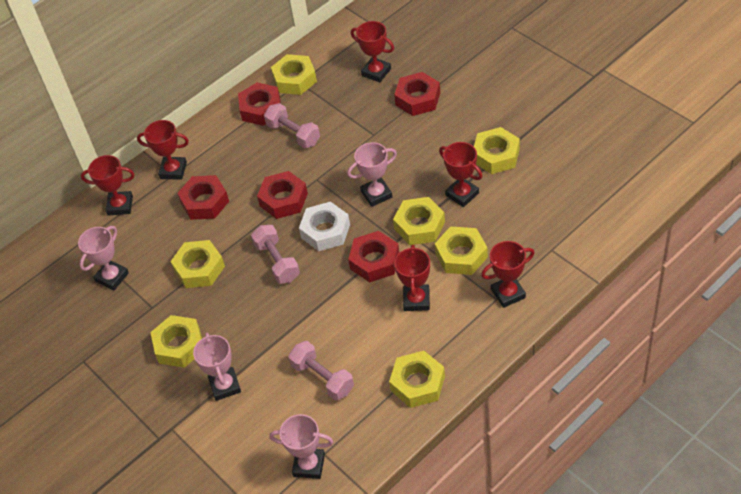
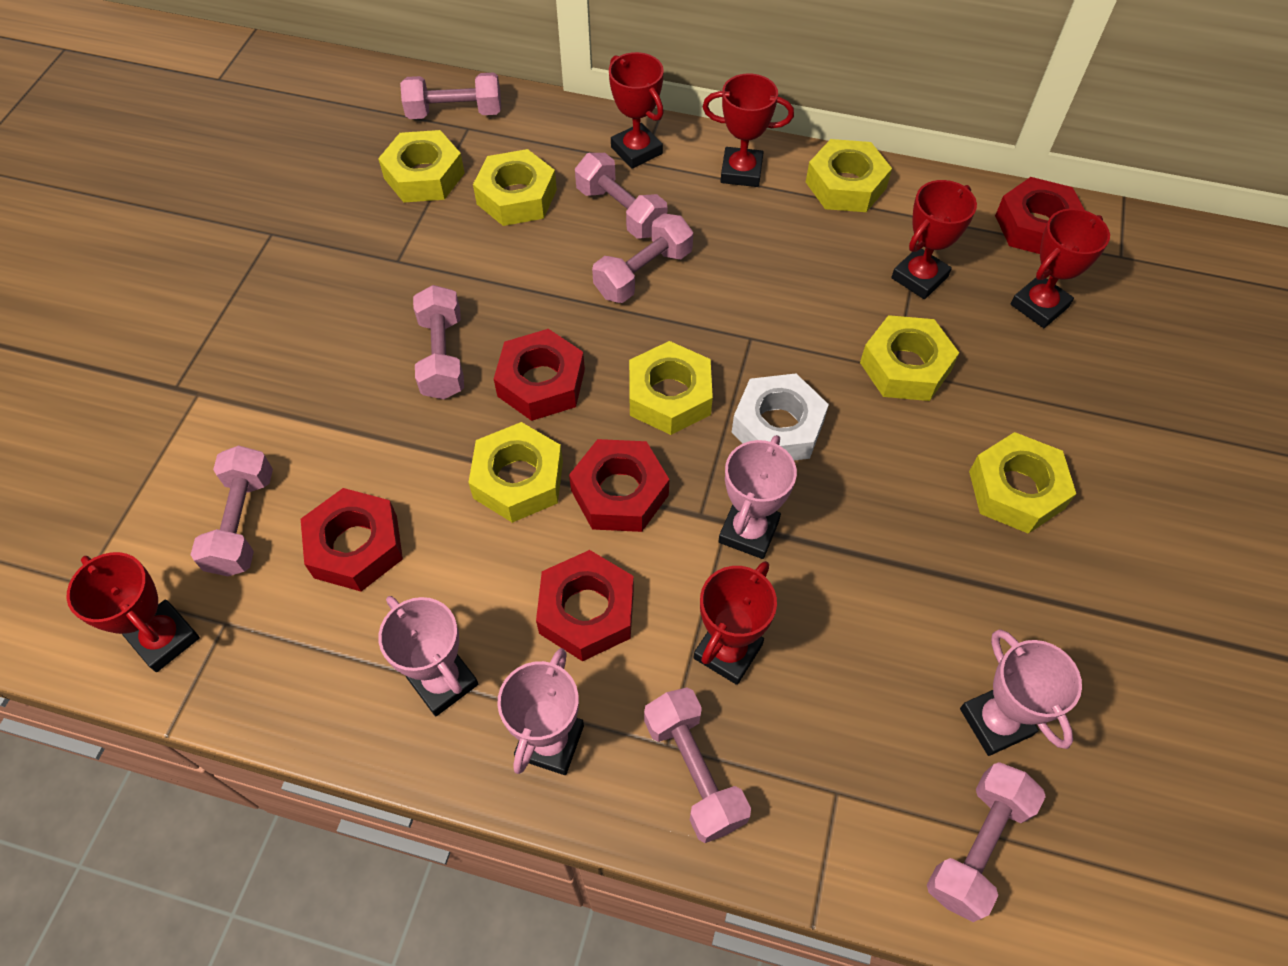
pink dumbbell: [251,225,300,284] [264,103,320,148] [288,341,354,401] = 3 -> [191,445,273,576] [400,72,501,119] [413,285,464,399] [575,153,667,239] [592,213,693,303] [644,688,751,843] [927,762,1046,922] = 7

